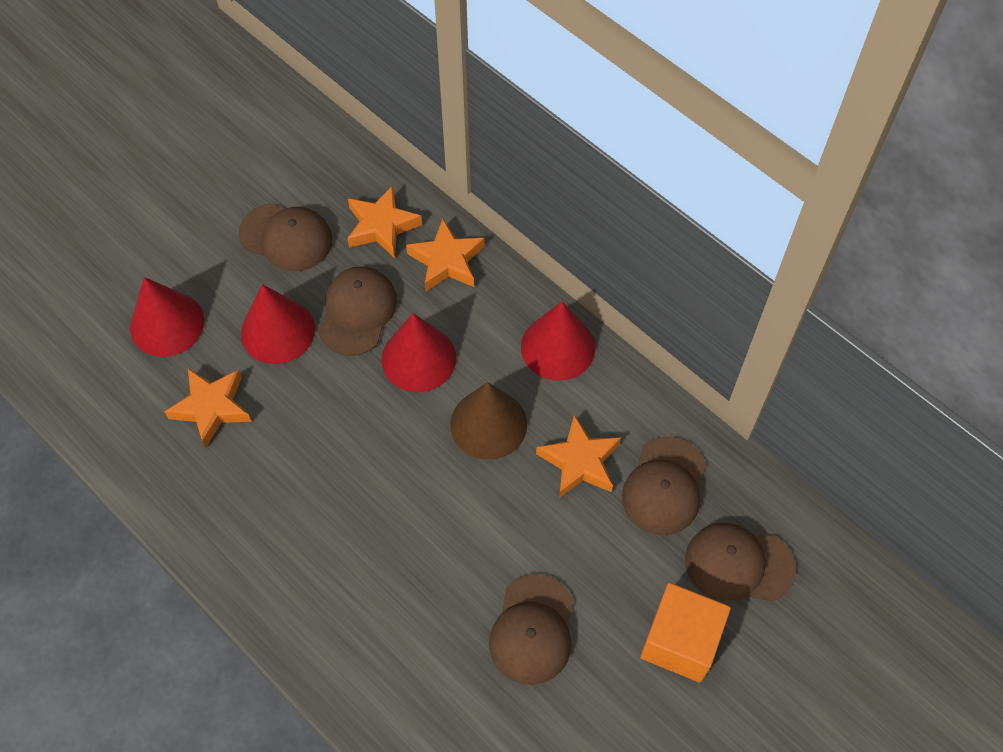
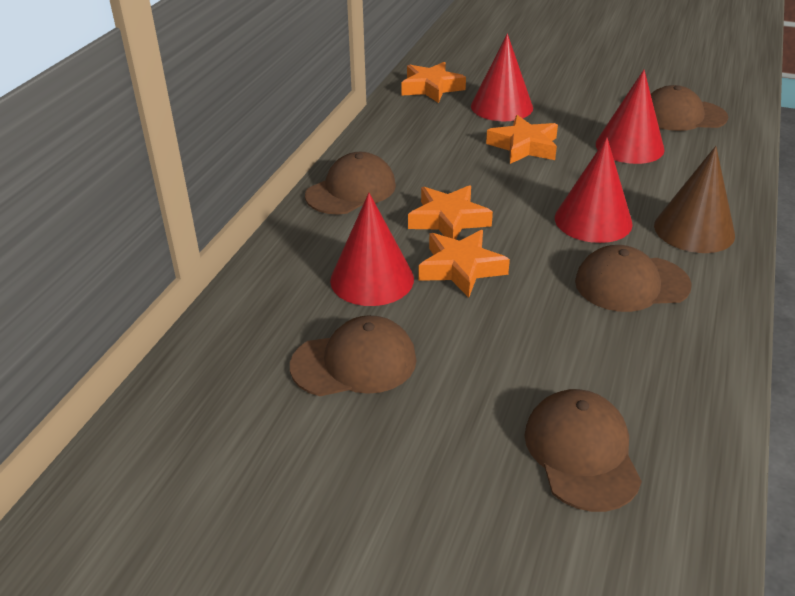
orange cube: [640,583,731,683] = 1 -> none = 0

